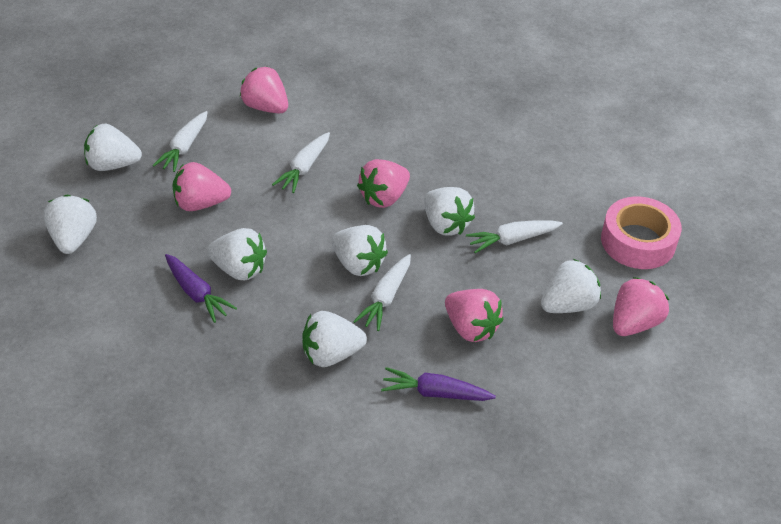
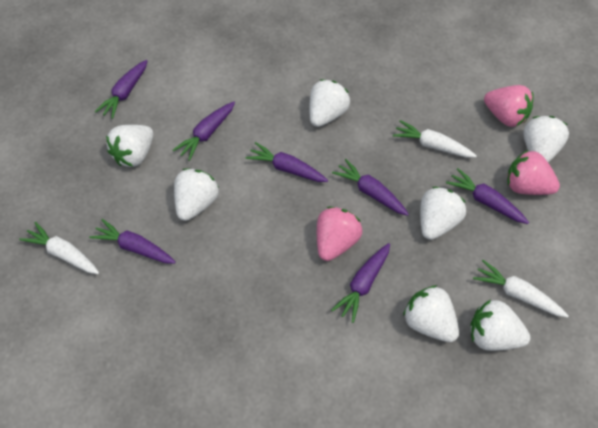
pink strawberry: [172,162,231,211] [240,67,288,113] [357,159,410,208] [445,289,504,342] [613,277,669,336] = 5 -> [317,207,362,261] [484,85,534,127] [507,150,560,195] = 3
pink tape: [601,197,682,269] = 1 -> none = 0
purple carrot: [165,254,237,323] [381,367,496,401] = 2 -> [89,219,176,264] [95,60,148,119] [173,102,235,161] [246,142,328,182] [331,243,390,323] [332,159,409,216] [446,168,529,224] = 7
white carrot: [152,111,208,172] [272,132,330,193] [353,254,411,331] [466,220,563,253] = 4 -> [19,222,99,274] [393,120,477,158] [473,260,569,318] = 3

